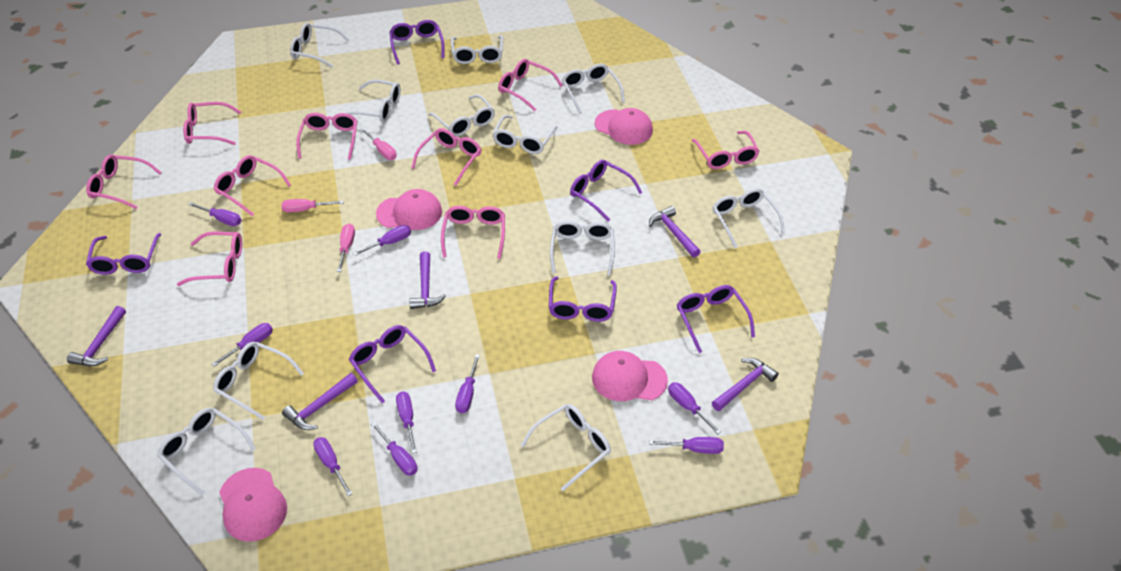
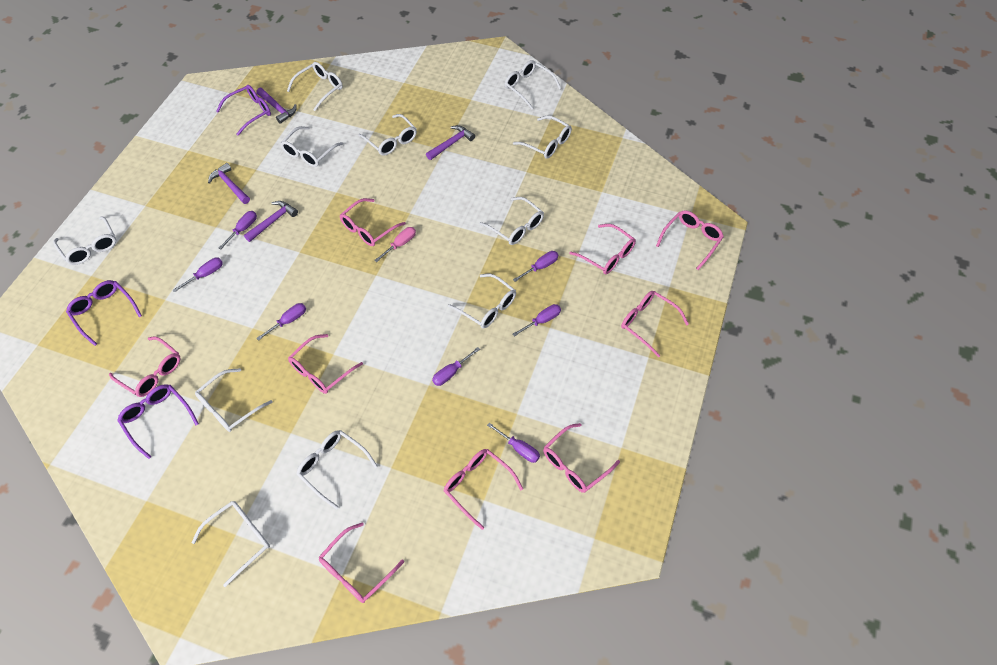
pink cap: [219,468,287,542] [376,189,442,230] [592,351,668,401] [595,108,653,145] = 4 -> none = 0
pink screwdriver: [281,199,344,212] [337,224,355,272] [360,128,397,160] = 3 -> [374,227,416,262] = 1
purple glasses: [86,233,161,275] [349,325,436,403] [389,20,445,65] [549,276,617,322] [570,160,642,222] [677,285,755,353] = 6 -> [66,280,142,346] [117,384,199,459] [216,85,271,136] = 3
purple hammer: [67,306,126,366] [282,373,358,430] [409,251,446,309] [649,206,701,258] [712,358,779,411] = 5 -> [208,163,250,204] [244,201,298,242] [257,88,297,124] [426,125,475,160] = 4
purple screwdriver: [188,202,241,226] [212,323,273,366] [313,437,352,496] [353,225,411,256] [371,422,417,476] [396,391,417,454] [455,354,480,413] [649,437,724,454] [668,382,721,434] = 9 -> [173,258,223,292] [219,211,257,250] [256,303,306,341] [432,347,480,386] [487,423,540,463] [513,251,558,282] [513,304,561,337] = 7

